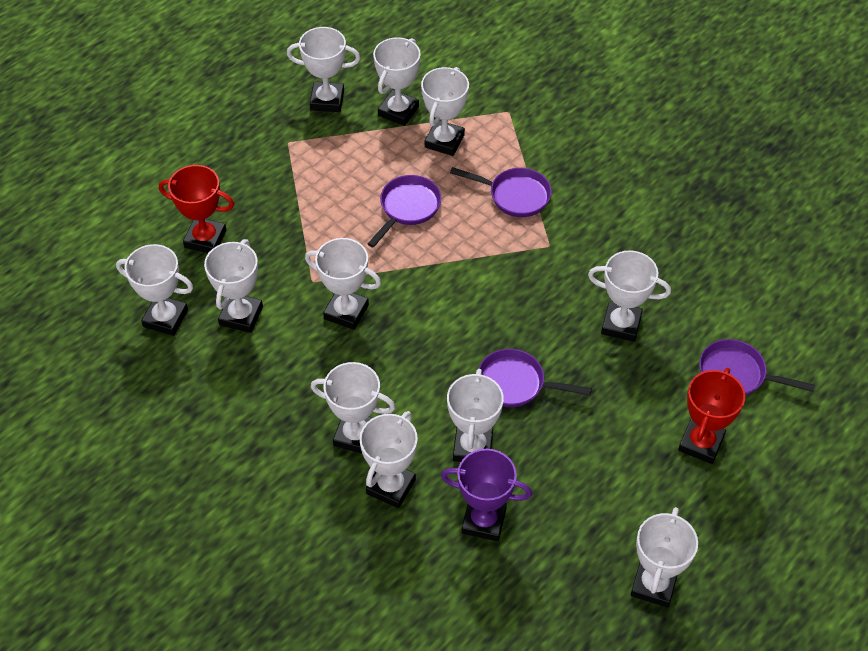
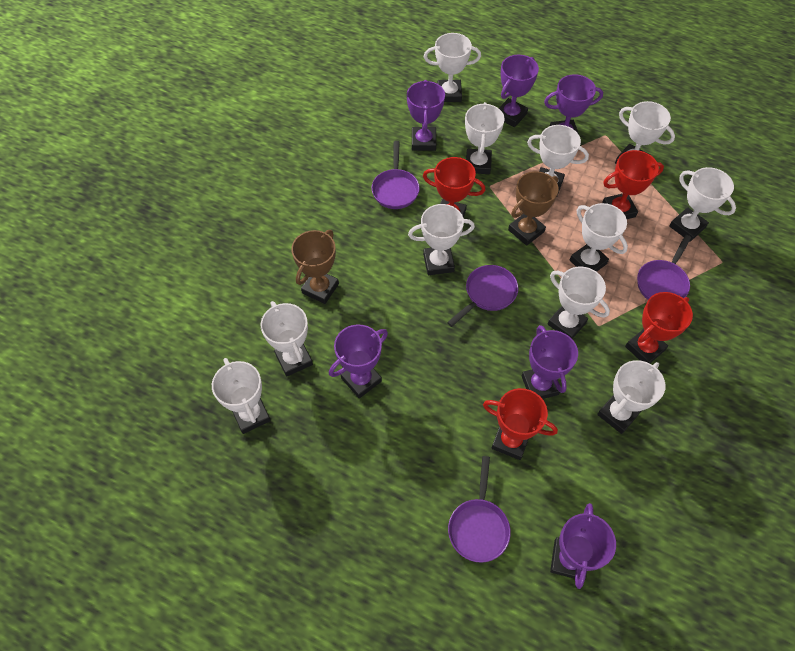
brown trophy: none = 0 -> [291,230,339,304] [508,171,559,246] = 2
purple trophy: [441,449,532,541] = 1 -> [329,324,388,398] [407,80,445,151] [499,55,539,127] [522,325,578,399] [544,74,603,134] [550,503,616,589] = 6
red trophy: [159,165,234,253] [678,368,745,464] = 2 -> [423,157,485,218] [483,388,558,460] [602,150,664,219] [625,292,693,363] = 4

